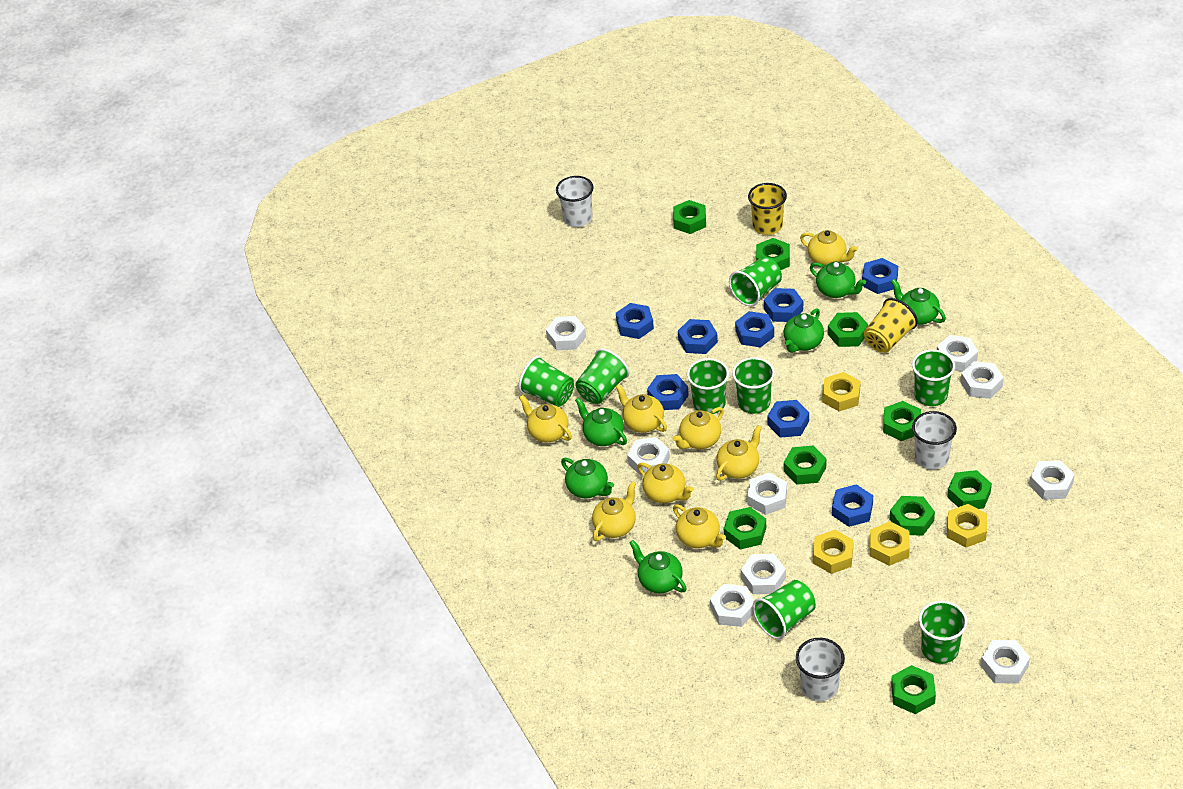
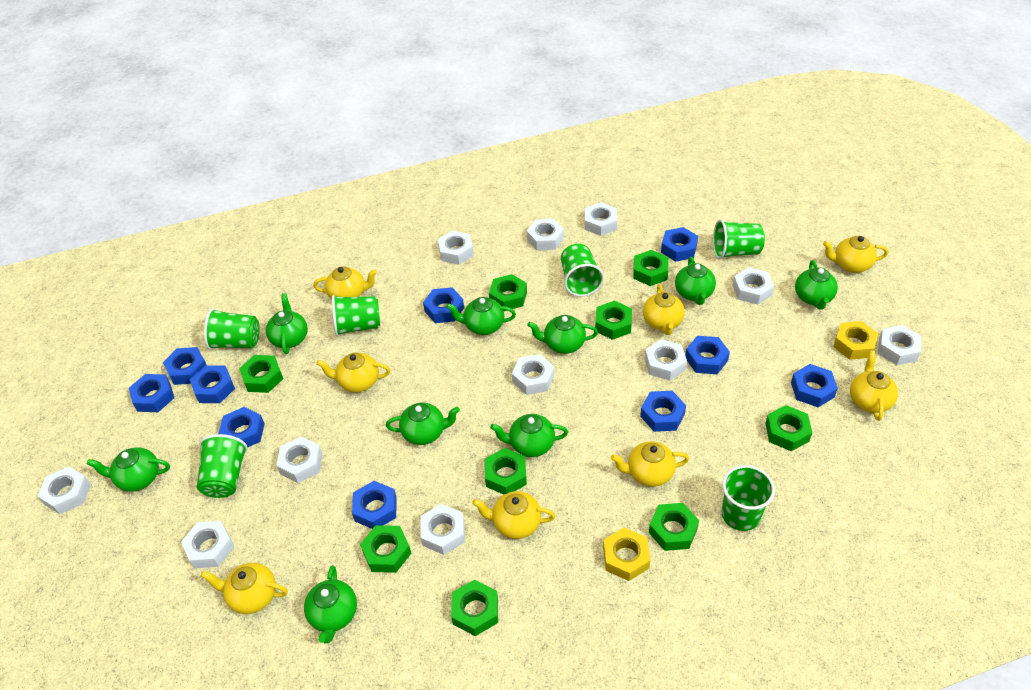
blue nut: [616,303,654,339] [647,374,689,410] [678,319,718,354] [735,311,774,348] [764,288,803,322] [767,400,809,438] [832,484,873,527] [862,258,898,294] = 8 -> [129,374,174,412] [163,347,207,385] [190,366,235,403] [218,407,265,448] [352,481,397,529] [423,287,464,323] [640,391,686,432] [661,227,698,262] [685,336,730,374] [791,364,838,407] = 10
green cup: [518,356,574,407] [575,348,630,404] [687,358,729,414] [729,257,782,307] [732,357,775,414] [752,580,816,640] [912,349,955,406] [919,600,968,664] = 8 -> [197,434,248,498] [204,308,260,350] [332,295,380,336] [561,244,604,297] [713,220,765,259] [722,465,775,531] = 6
green teapot: [561,458,614,498] [575,397,627,446] [630,540,687,593] [784,308,824,353] [810,262,866,298] [891,279,946,325] = 6 -> [87,447,170,492] [266,293,308,354] [304,565,357,643] [386,403,460,445] [446,297,516,335] [490,414,568,457] [527,315,598,354] [675,257,716,305] [795,260,838,310] = 9
white cup: [556,176,594,227] [796,638,845,701] [912,411,957,470] = 3 -> none = 0
white nut: [546,316,586,350] [627,437,670,476] [710,584,754,627] [741,554,786,594] [748,472,787,515] [937,335,978,372] [961,361,1004,399] [981,640,1030,683] [1029,460,1075,500] = 9 -> [37,467,91,514] [181,521,234,568] [276,437,322,483] [420,504,465,555] [438,231,474,265] [512,354,554,395] [527,219,564,251] [585,202,617,236] [645,339,687,381] [732,267,774,305] [878,325,922,365] = 11
yellow cup: [748,183,787,235] [864,298,918,353] = 2 -> none = 0
yellow nut: [813,530,854,574] [822,372,861,411] [870,521,910,566] [947,504,987,547] = 4 -> [603,528,651,581] [833,321,878,360] = 2

